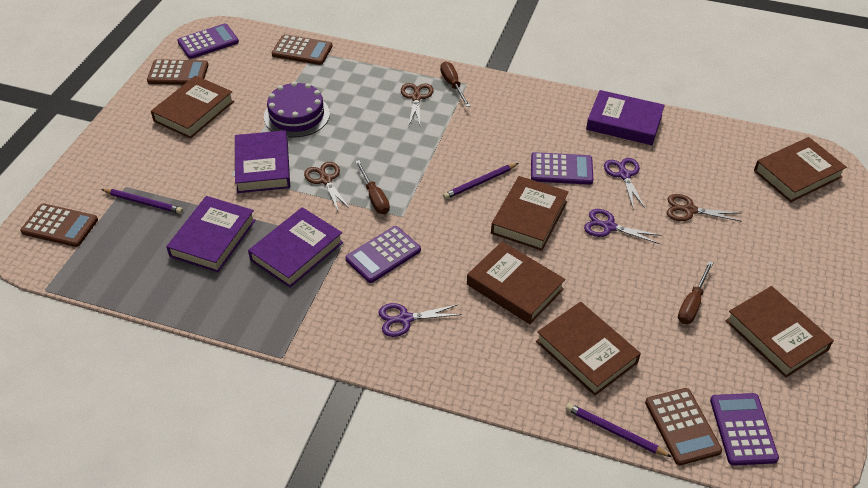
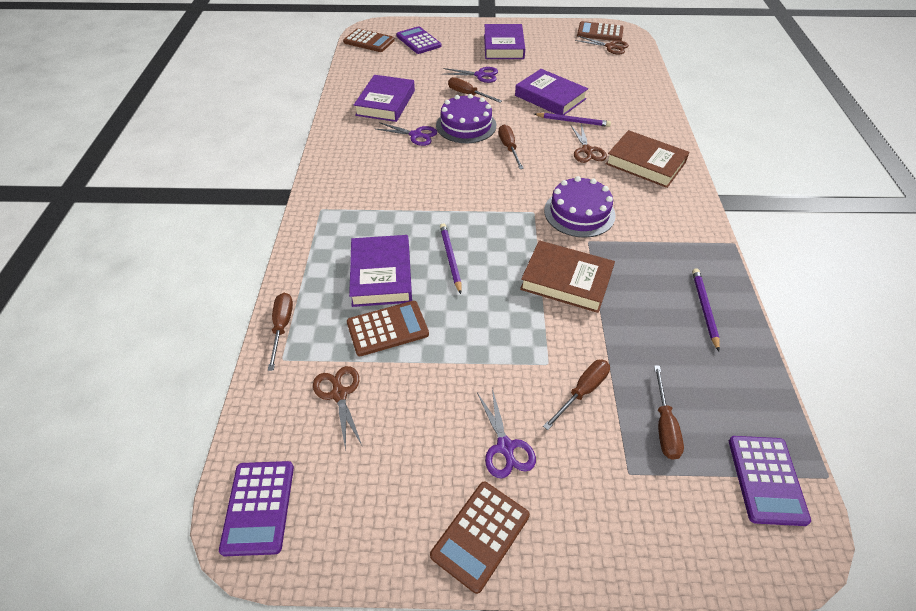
brown book: [151,76,234,139] [467,241,565,324] [491,176,569,251] [536,302,641,396] [725,286,834,378] [754,137,847,202] = 6 -> [520,240,615,313] [606,130,689,188] = 2
brown screwdriver: [355,160,390,214] [440,62,470,107] [678,261,713,324] = 3 -> [268,293,293,371] [448,77,502,103] [498,124,524,169] [543,360,610,430] [654,365,684,460] = 5
purple cake: [264,81,330,138] = 1 -> [436,94,496,143] [544,176,616,238] = 2
purple calculator: [178,24,239,59] [346,226,421,283] [531,152,593,185] [710,393,779,466] = 4 -> [219,461,294,556] [396,26,441,54] [729,436,811,526] = 3

